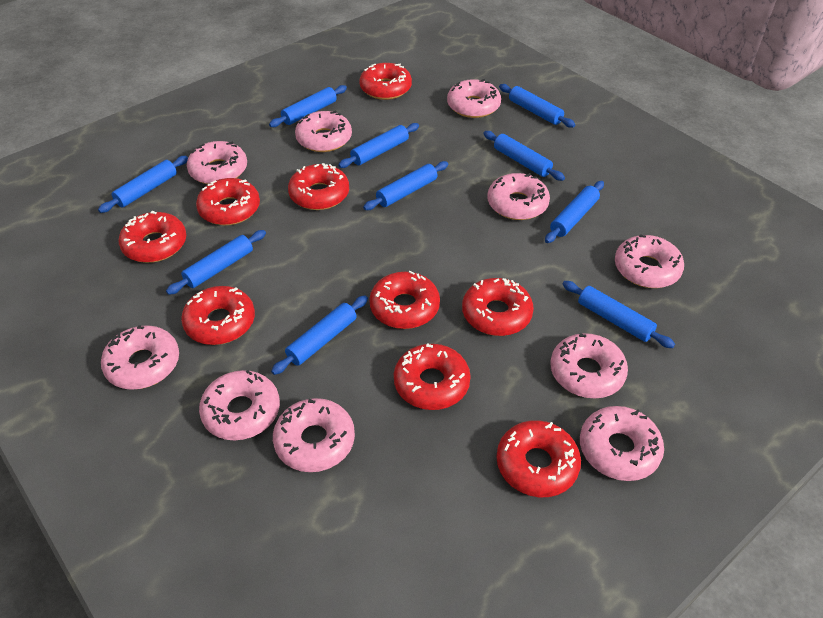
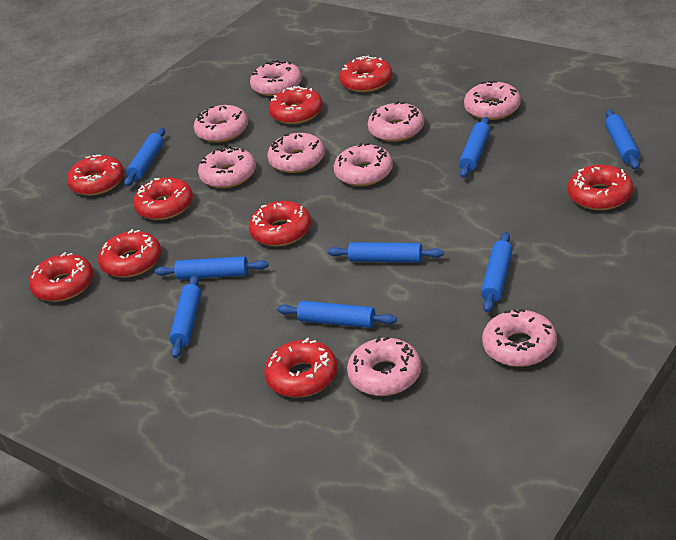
blue rolling pin: [98,156,188,213] [166,230,266,295] [269,85,347,127] [271,295,368,375] [338,123,419,168] [363,161,448,210] [484,131,565,181] [499,84,575,128] [545,181,604,243] [563,281,675,348] = 10 -> [124,128,165,187] [155,256,269,280] [169,275,201,358] [277,301,397,328] [328,242,444,263] [459,117,490,178] [481,232,513,313] [605,109,640,170] = 8
pink donut: [101,325,179,390] [187,141,247,184] [199,370,280,440] [273,398,355,472] [295,111,352,152] [447,79,501,118] [487,173,550,220] [550,333,628,398] [580,406,664,481] [615,234,684,288] = 10 -> [194,105,248,143] [198,146,256,188] [250,60,302,96] [267,133,325,173] [334,143,393,186] [347,336,421,396] [367,101,424,142] [464,81,521,120] [482,309,557,367] = 9

